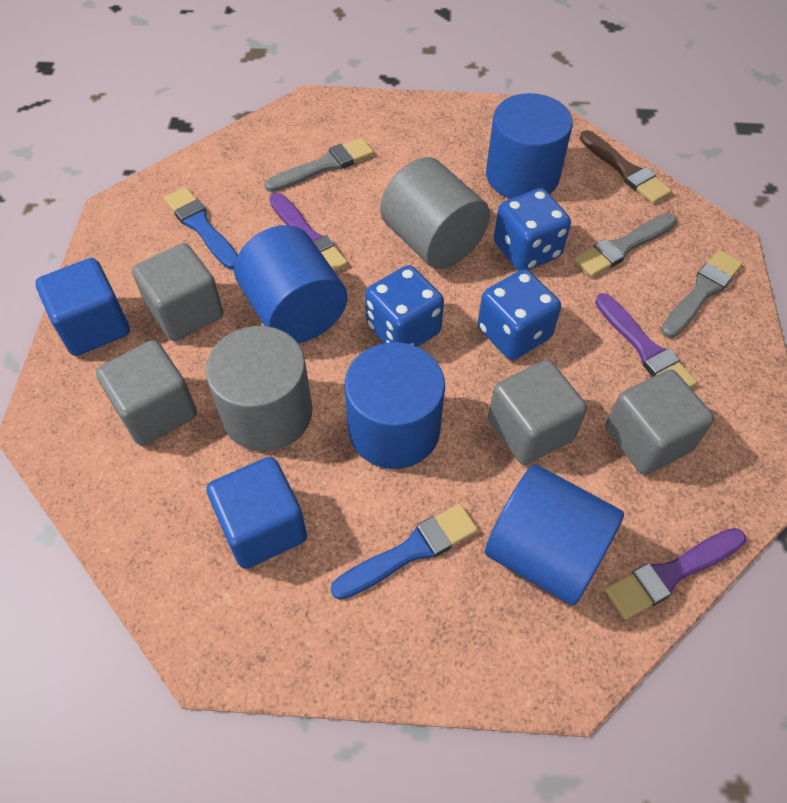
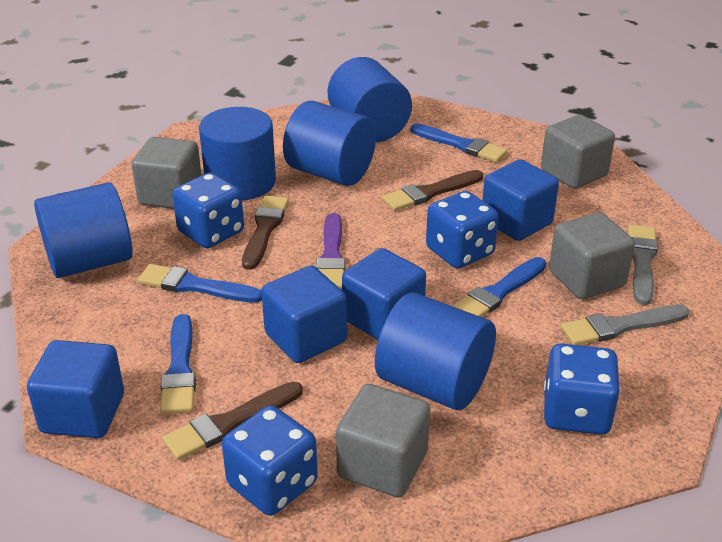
blue brush: [164,187,238,270] [330,504,478,600] = 2 -> [138,264,262,303] [160,314,196,414] [410,123,508,162] [452,257,546,317] = 4
blue cube: [35,258,130,356] [206,457,307,569] = 2 -> [27,340,124,438] [261,266,347,363] [342,248,426,340] [482,159,559,241] = 4
blue cylinder: [234,225,347,343] [345,342,445,469] [485,464,624,606] [486,93,573,199] = 4 -> [34,182,133,278] [199,107,276,200] [283,101,376,186] [328,57,412,142] [375,293,496,410] = 5
blue dice: [365,265,444,347] [478,269,561,360] [494,188,571,271] = 3 -> [172,173,244,248] [222,405,318,516] [426,191,498,268] [544,343,620,435] = 4
brown brush: [579,130,672,204] = 1 -> [162,382,303,460] [242,195,289,270] [382,170,483,211] = 3
grey brush: [264,138,374,192] [574,213,677,277] [661,250,743,338] = 3 -> [561,305,689,345] [628,224,658,305] = 2
grey cylinder: [205,326,313,452] [380,157,490,269] = 2 -> none = 0
purple brush: [269,193,348,272] [595,293,697,388] [605,528,746,620] = 3 -> [316,213,346,289] = 1

